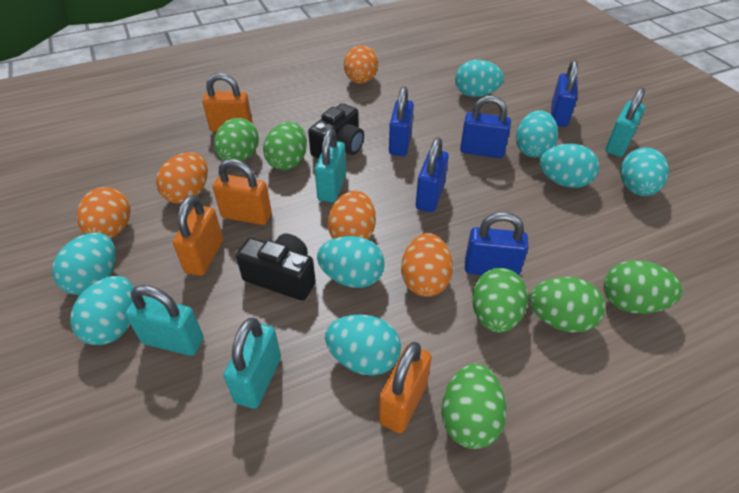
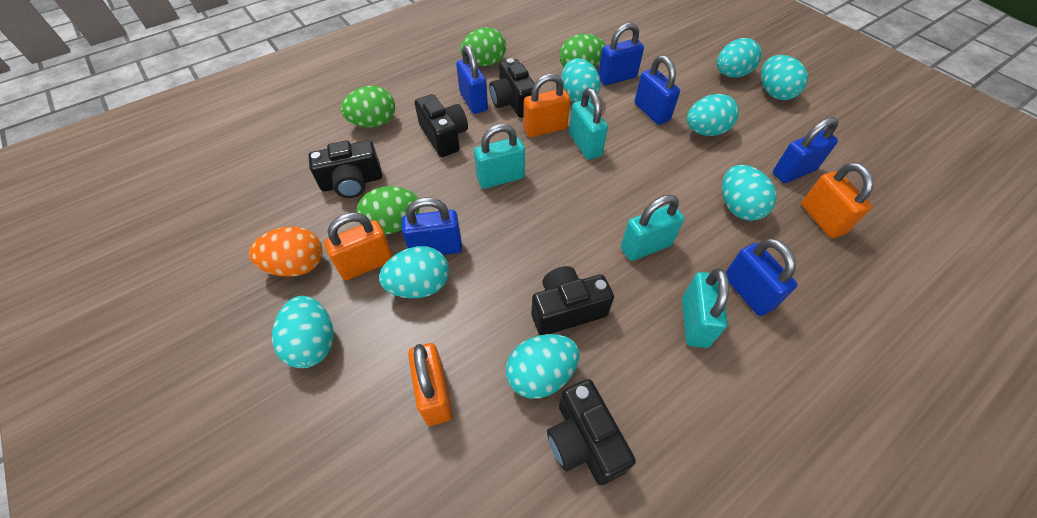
black camera: [236,234,316,301] [308,103,364,159] = 2 -> [308,140,382,198] [414,94,468,157] [490,58,535,118] [531,266,614,335] [547,379,636,485] = 5
blue padlock: [389,86,414,156] [416,137,449,212] [460,96,511,158] [465,212,529,275] [551,60,578,127] = 5 -> [402,197,462,255] [456,45,488,114] [598,23,644,85] [634,55,680,125] [726,238,797,316] [773,117,838,183] = 6
green egg: [214,118,259,161] [263,122,307,170] [441,363,507,449] [472,268,528,333] [529,277,605,332] [604,260,683,314] = 6 -> [341,86,395,127] [357,186,420,235] [460,27,506,66] [559,34,606,67] = 4
orange egg: [77,187,130,239] [156,152,208,204] [328,190,376,239] [344,45,378,84] [401,233,453,297] = 5 -> [249,226,323,277] = 1

